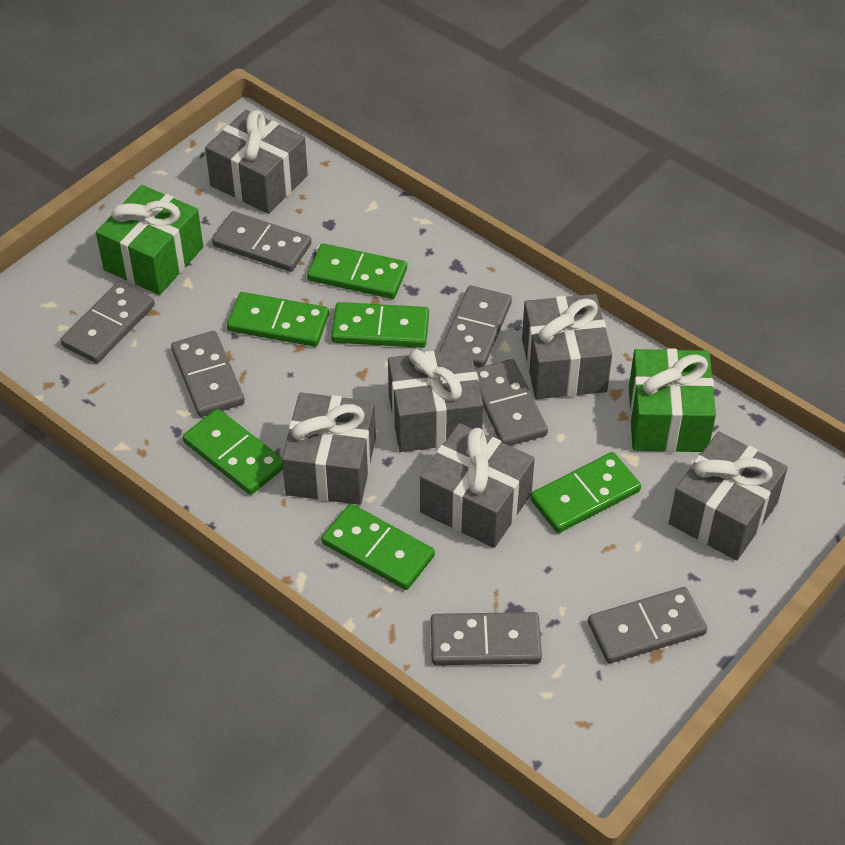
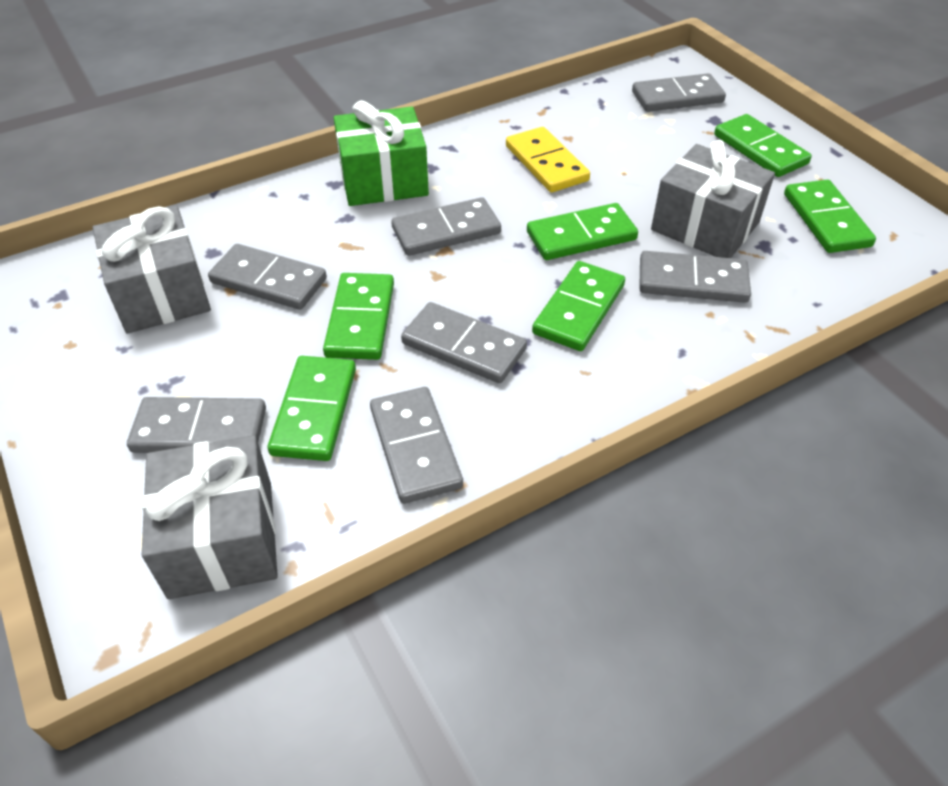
green gift: [96,185,203,295] [629,348,716,452] = 2 -> [334,100,429,206] = 1
grey gift: [205,110,308,214] [282,392,376,505] [388,348,483,452] [420,423,535,548] [522,294,612,399] [669,431,788,561] = 6 -> [93,206,211,334] [142,435,278,599] [651,140,775,258] = 3
yellow domino: none = 0 -> [506,127,590,192] = 1

